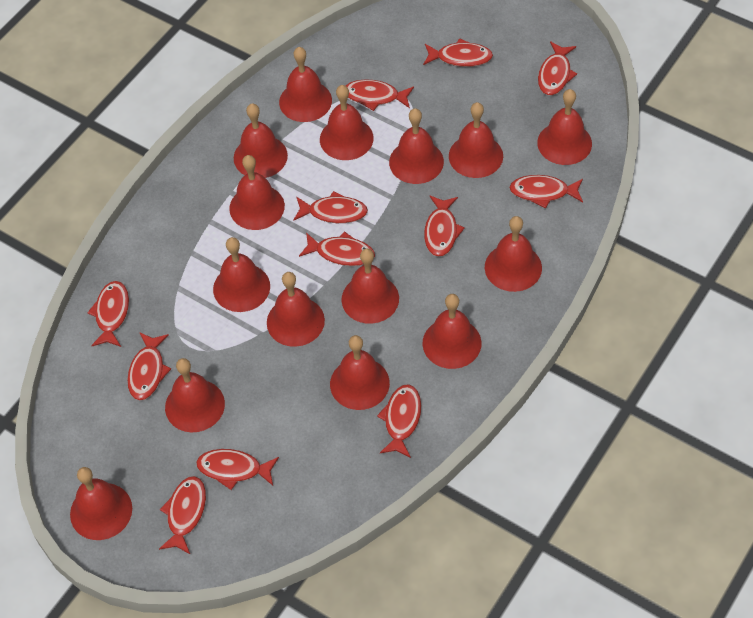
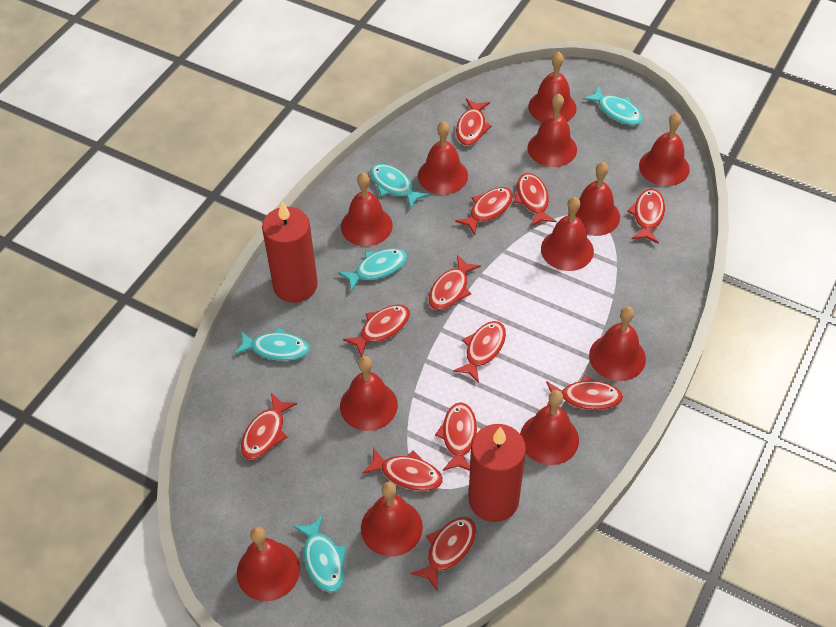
red bell: [70,467,132,540] [165,358,225,432] [213,237,270,312] [229,155,285,230] [234,103,288,178] [267,272,325,347] [279,47,332,122] [320,85,374,160] [330,335,390,410] [342,248,399,324] [389,108,444,184] [423,294,481,369] [449,102,503,178] [485,216,542,292] [537,89,592,165] = 15 -> [237,527,300,601] [340,356,398,431] [341,172,393,246] [361,482,423,557] [418,121,468,195] [520,390,579,465] [528,52,577,122] [528,94,577,167] [541,197,594,271] [568,162,620,236] [589,306,646,381] [639,112,690,186] = 12
red candle: none = 0 -> [262,202,318,303] [468,424,526,522] = 2
turquoise fish: none = 0 -> [234,327,310,361] [293,515,346,592] [338,248,407,292] [370,164,429,209] [583,86,643,125] = 5

